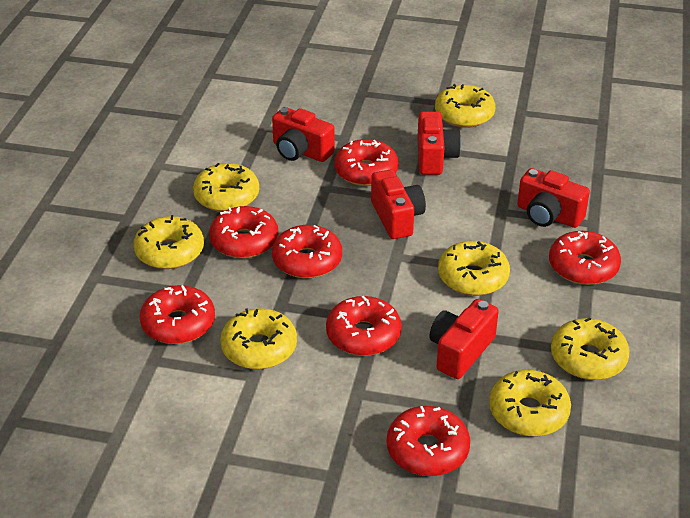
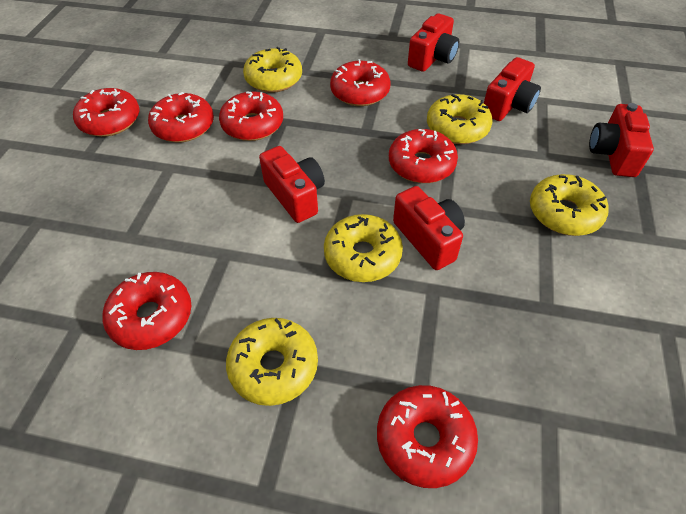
yellow donut: [133,215,204,269] [193,163,259,212] [220,308,297,369] [435,84,495,128] [438,241,510,296] [489,370,571,436] [551,317,630,380] = 7 -> [226,318,318,406] [243,47,302,93] [324,214,403,282] [427,94,493,144] [530,174,609,236] = 5

